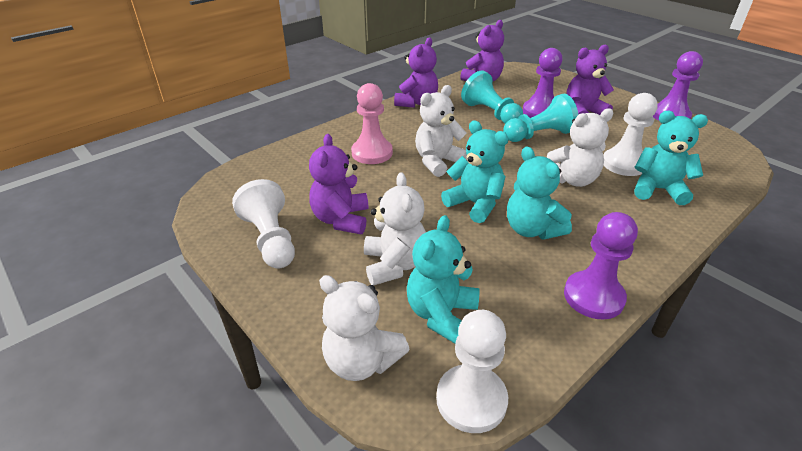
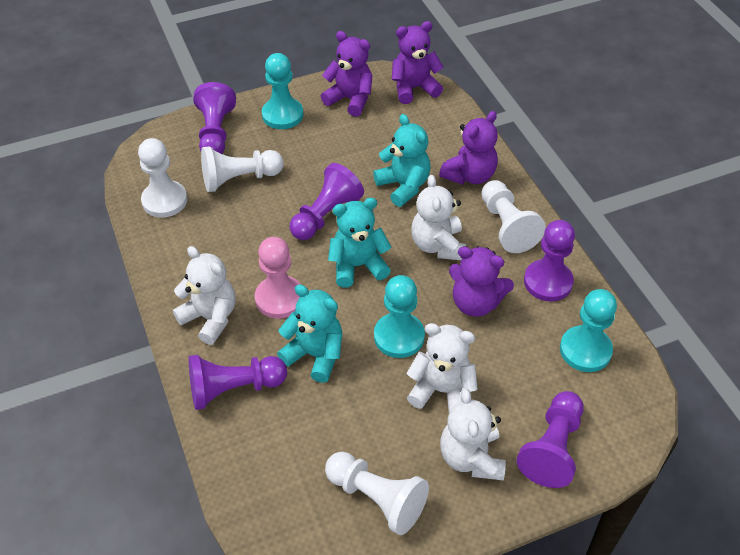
purple pawn: [523,48,563,118] [564,212,638,320] [653,51,703,121] = 3 -> [189,355,287,410] [193,82,236,154] [290,163,364,240] [517,391,584,488] [524,220,575,302] = 5
turquoise pawn: [461,71,523,124] [503,94,579,142] = 2 -> [262,53,303,129] [374,275,425,358] [560,289,617,372] = 3
turquoise teddy bear: [407,215,480,344] [441,121,509,223] [507,146,572,239] [634,111,708,205] = 4 -> [277,284,342,383] [328,198,392,288] [373,114,431,207] = 3
white pawn: [232,179,295,268] [436,310,508,433] [603,93,658,176] = 3 -> [138,138,188,218] [201,146,284,192] [325,452,429,535] [481,180,546,253] = 4

